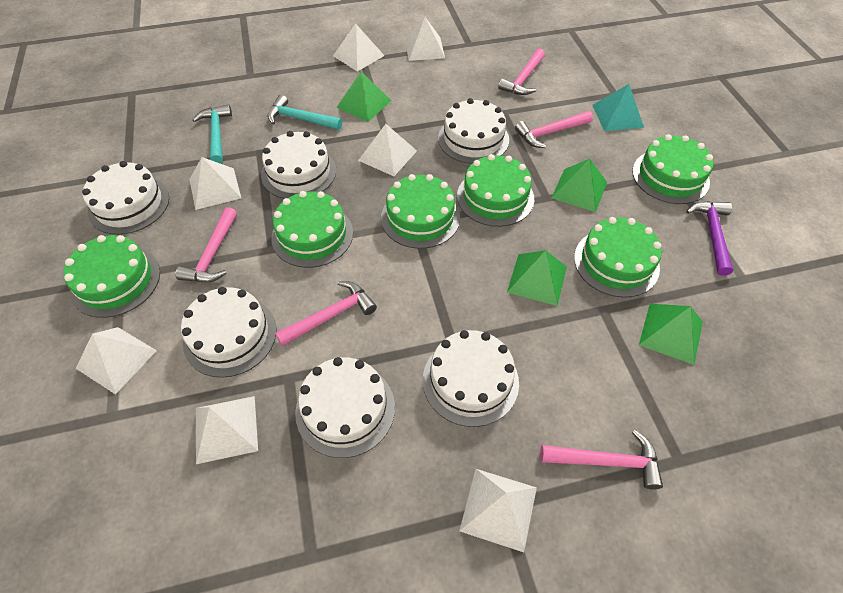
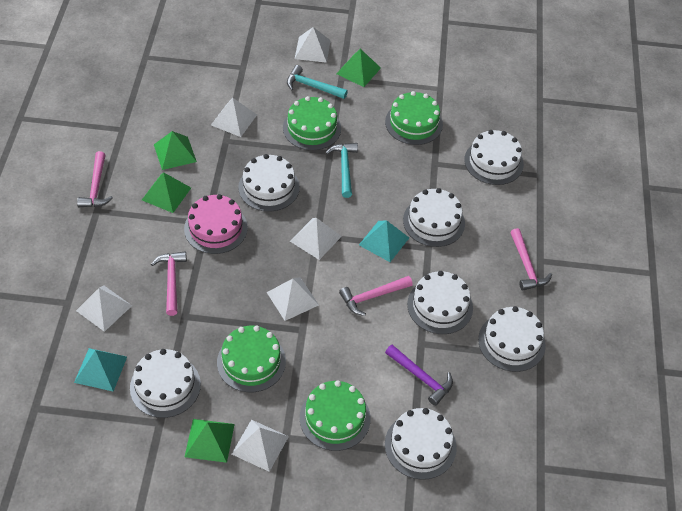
green cake: [63,235,160,318] [271,191,353,268] [381,174,460,249] [457,154,534,227] [574,217,662,298] [632,134,713,204] = 6 -> [217,325,286,392] [283,96,341,150] [300,380,371,451] [385,91,443,145] = 4
pink cake: none = 0 -> [184,194,248,254] = 1
pink hammer: [175,207,237,282] [275,281,377,347] [498,48,545,95] [515,111,593,148] [540,430,663,490] = 5 -> [77,151,113,207] [151,251,187,316] [339,276,413,316] [510,228,552,291] = 4
turquoise pyramid: [592,84,644,131] = 1 -> [74,348,127,391] [359,220,409,262] = 2
white cake: [82,161,169,235] [181,287,276,378] [261,131,336,199] [295,357,395,458] [423,330,519,427] [438,98,509,164] = 6 -> [130,349,201,418] [238,154,300,212] [385,408,457,480] [403,188,465,247] [407,271,473,334] [464,130,524,185] [478,306,546,372] = 7
white pyramid: [76,327,157,394] [189,157,241,210] [196,396,258,464] [333,23,385,72] [358,124,417,176] [405,17,445,61] [459,469,537,552] = 7 -> [76,286,132,332] [211,98,257,137] [232,420,289,472] [267,277,319,321] [290,218,342,260] [295,27,331,63] = 6

